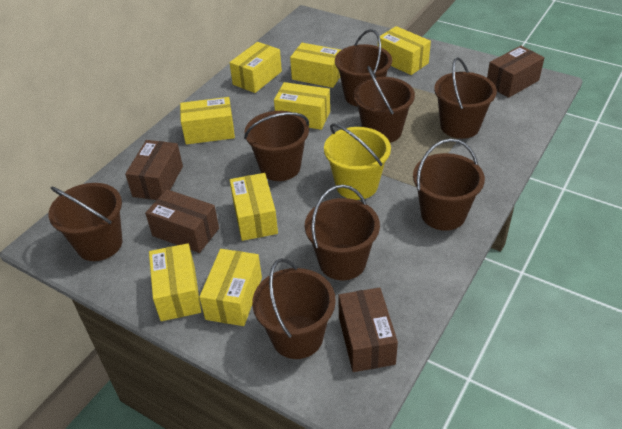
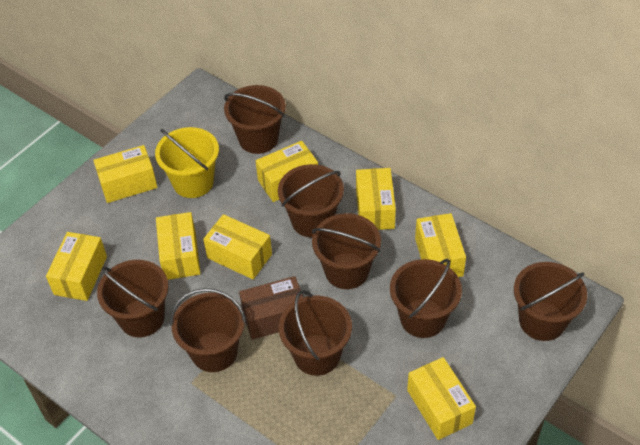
brown box: [125,140,183,200] [145,190,219,253] [338,287,398,372] [487,46,544,98] = 4 -> [239,276,303,340] = 1

